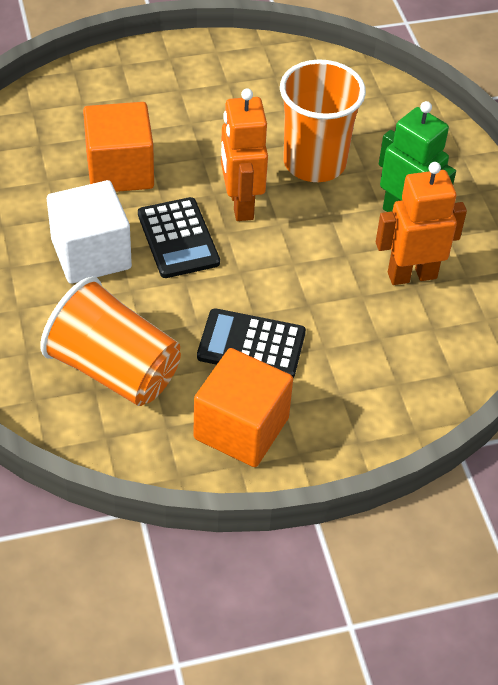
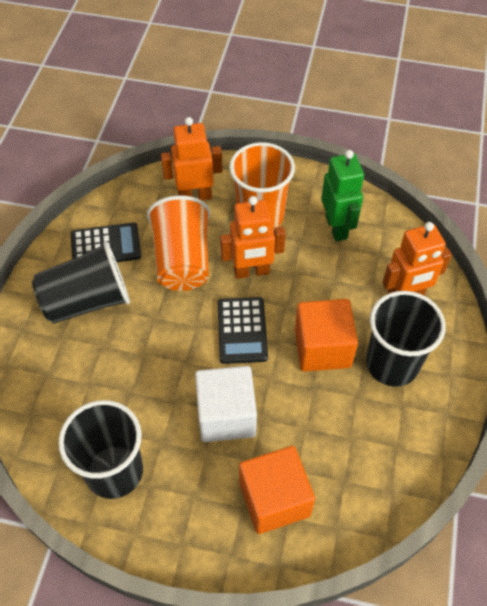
black cup: none = 0 -> [32,241,130,324] [58,400,143,499] [366,291,446,387] = 3
orange robot: [221,88,268,221] [376,162,467,285] = 2 -> [161,117,222,200] [220,196,286,279] [382,222,452,295] = 3

